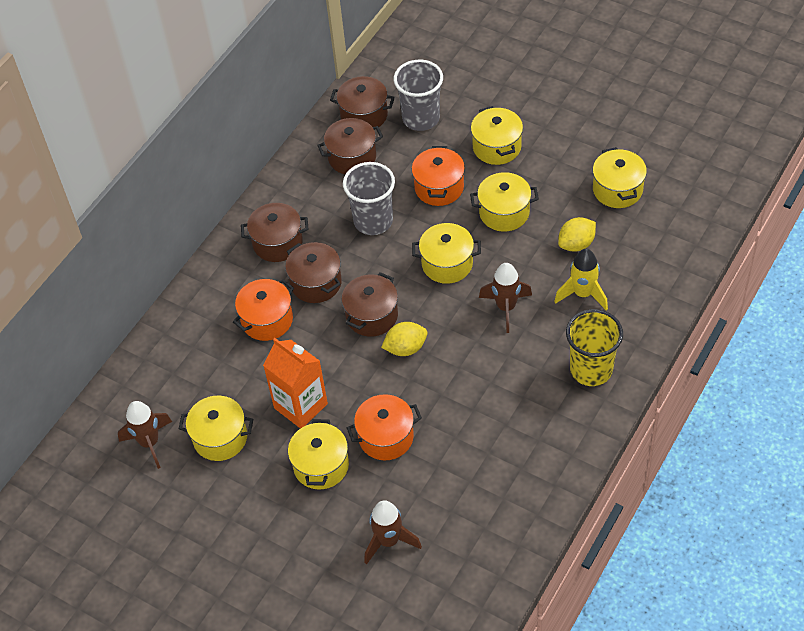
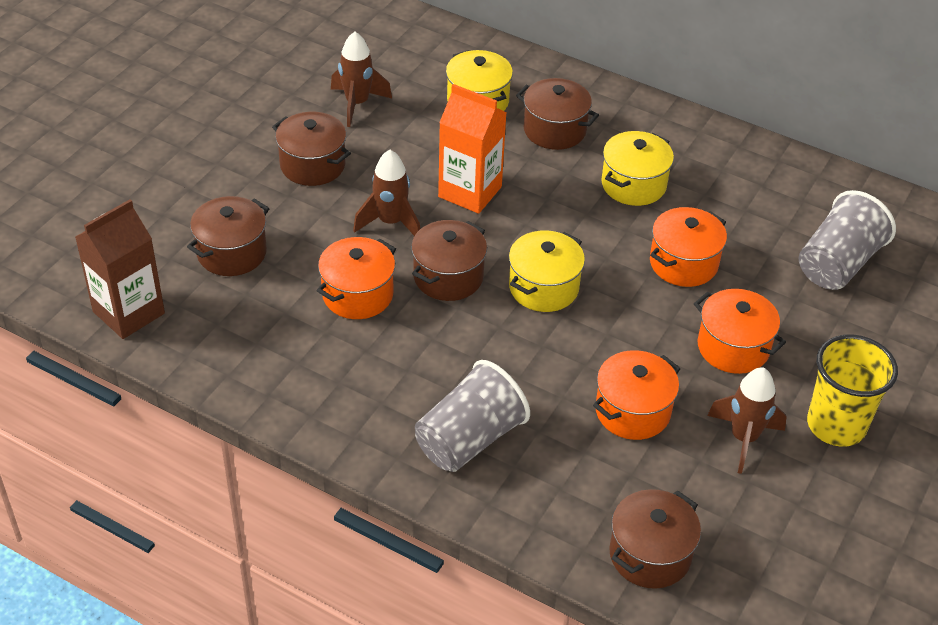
brown carton: none = 0 -> [75,199,165,339] = 1
orange pot: [233,279,294,341] [347,394,422,460] [412,146,465,206] = 3 -> [317,237,396,319] [593,350,681,440] [650,207,727,287] [694,289,786,374] = 4
yellow lemon: [381,322,427,356] [558,217,596,252] = 2 -> none = 0
yellow pot: [179,396,253,461] [288,419,349,489] [412,223,481,284] [470,172,539,232] [471,106,523,165] [593,147,647,208] = 6 -> [446,50,513,111] [509,231,585,312] [601,131,674,206] = 3
yellow rocket: [554,249,608,311] = 1 -> none = 0

